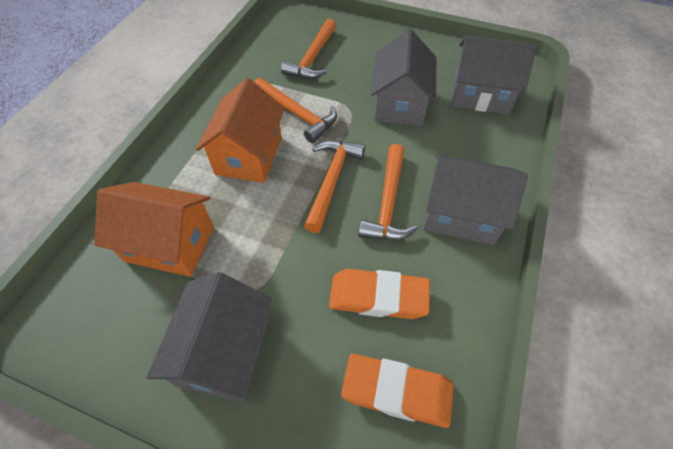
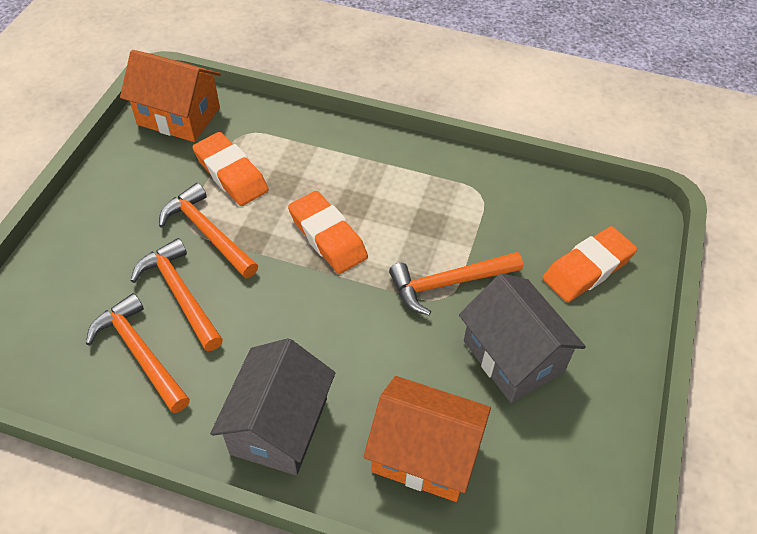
grey house: [147,272,272,402] [371,29,436,126] [424,154,528,245] [452,36,537,114] = 4 -> [210,338,335,476] [459,274,586,403] = 2
orange eraser: [329,269,430,319] [341,354,454,428] = 2 -> [193,132,269,206] [288,191,368,274] [543,226,637,302] = 3

